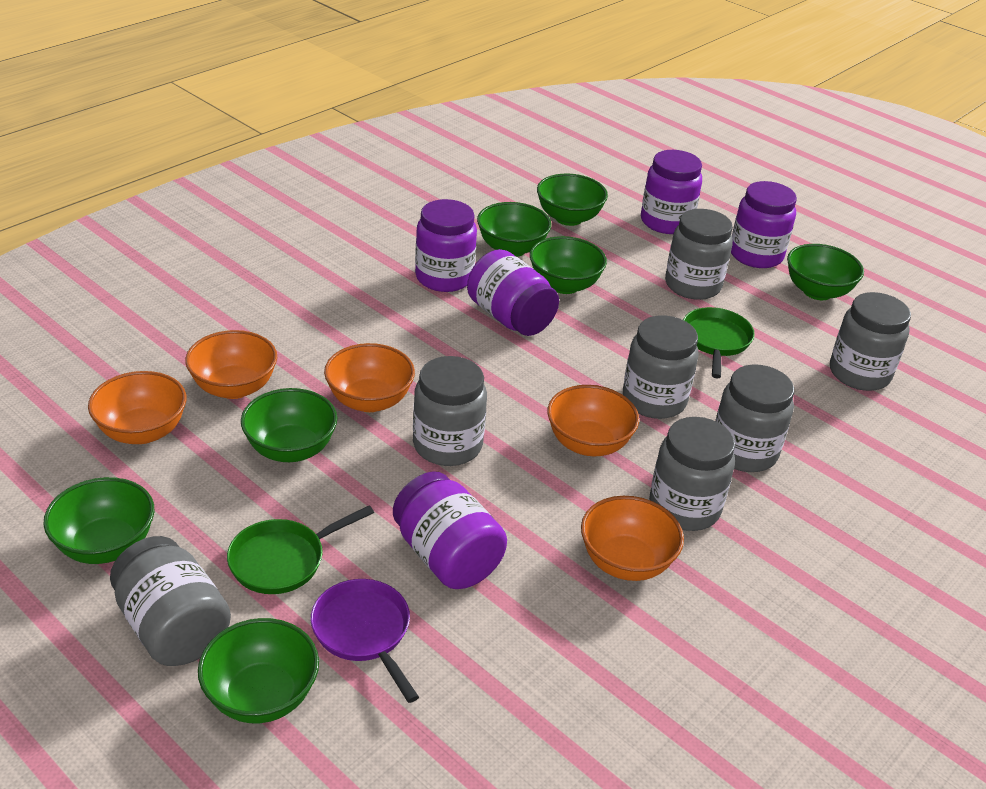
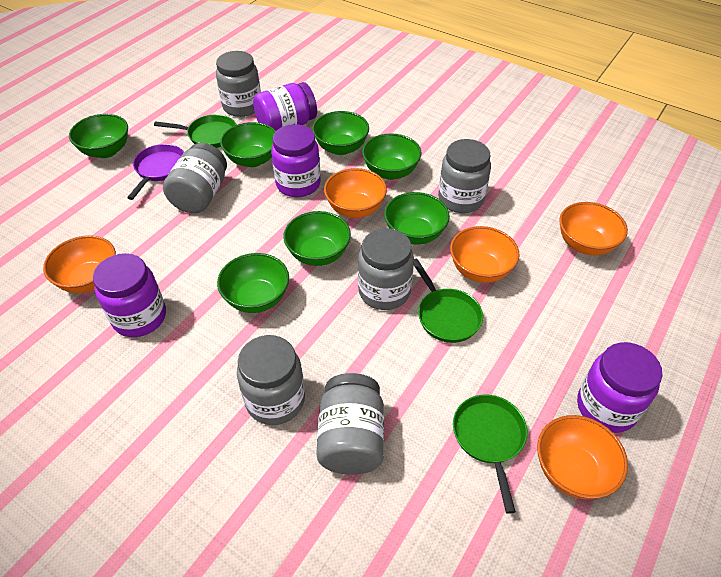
green pan: [227,505,374,594] [683,307,755,379] = 2 -> [154,115,237,148] [414,259,483,343] [453,395,527,514] = 3
grey jar: [110,536,231,666] [413,356,487,466] [623,315,699,419] [649,417,735,531] [665,209,733,300] [715,364,794,472] [830,292,911,391] = 7 -> [163,143,227,213] [216,51,261,117] [237,335,305,425] [316,373,384,475] [358,228,414,310] [438,139,491,213] = 6
purple jar: [393,471,507,589] [415,199,477,292] [467,249,559,336] [641,150,702,234] [731,181,797,268] = 5 -> [93,253,166,337] [253,82,317,131] [271,124,321,197] [577,342,663,433] = 4

